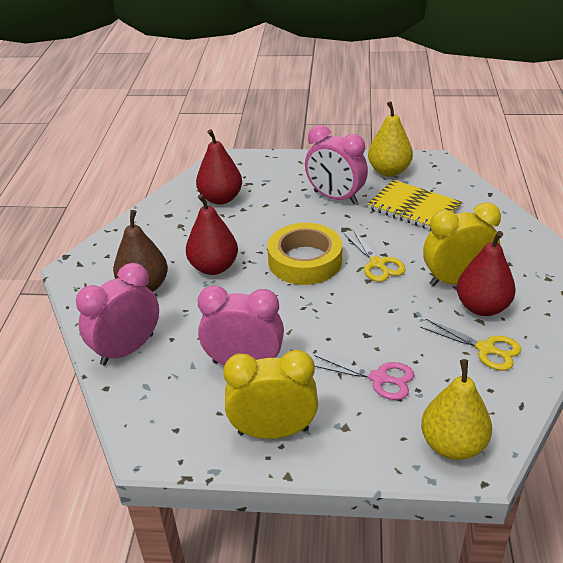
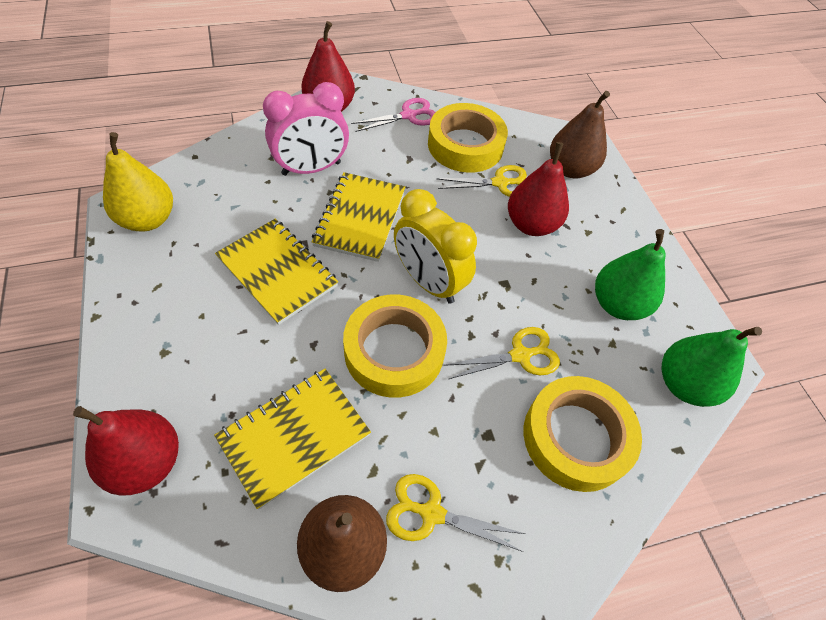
brown pear: [113,210,168,292] = 1 -> [297,495,387,592] [550,91,610,179] = 2
green pear: none = 0 -> [595,229,666,320] [662,327,762,407] = 2
pink clock: [76,263,159,366] [198,285,284,365] [305,125,368,204] = 3 -> [263,82,349,176] = 1
yellow clock: [223,350,318,439] [423,202,501,286] = 2 -> [394,189,477,304] = 1
yellow notebook: [368,180,462,231] = 1 -> [214,369,371,510] [215,219,338,325] [312,172,405,262] = 3
yellow pear: [368,101,413,177] [421,359,492,460] = 2 -> [103,132,173,231] = 1
yellow scissors: [344,230,406,282] [420,319,521,371] = 2 -> [386,474,525,552] [437,165,527,197] [444,327,560,379] = 3
yellow tape: [267,223,342,285] = 1 -> [343,294,447,398] [428,103,508,173] [524,376,642,492] = 3

